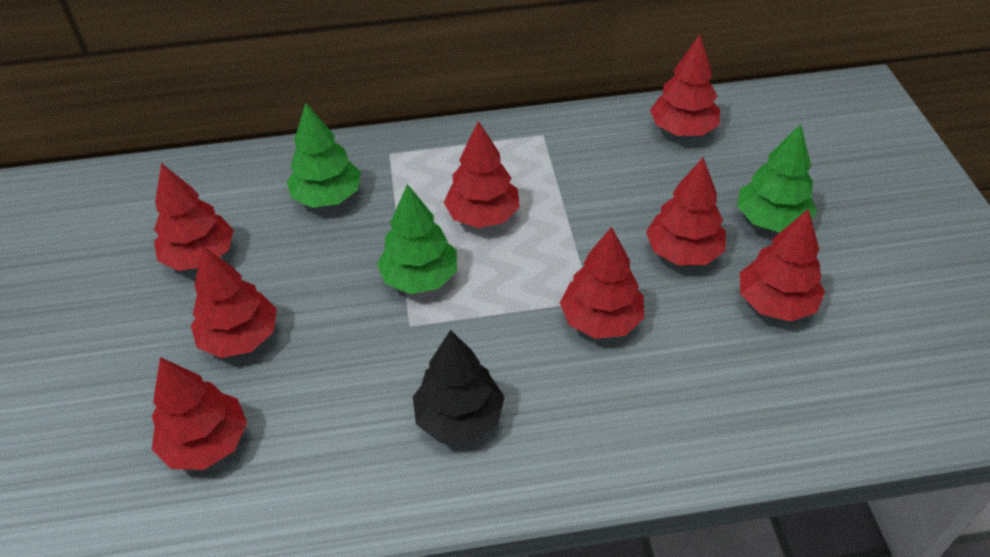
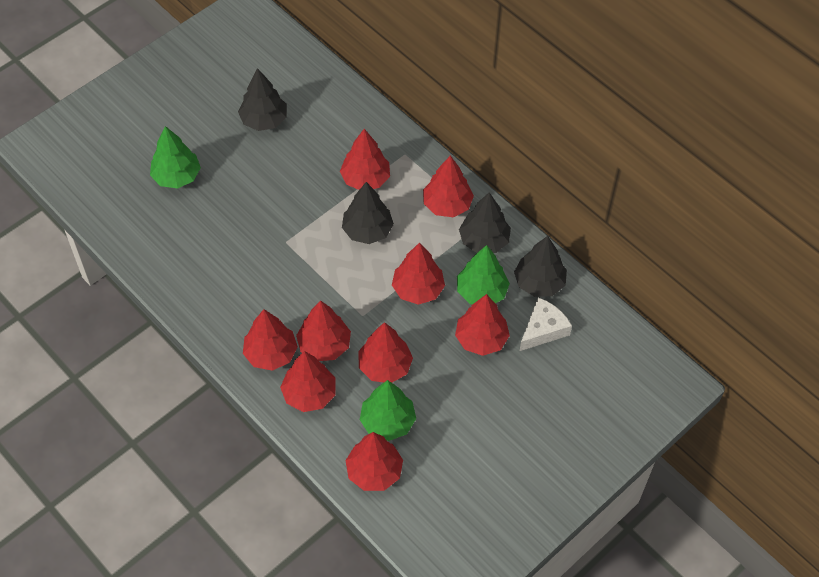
black tree: [413,330,504,443] = 1 -> [238,68,287,131] [342,182,394,244] [459,192,511,253] [514,236,567,297] = 4
red tree: [152,357,247,470] [154,163,234,271] [191,247,277,358] [444,121,520,228] [560,227,644,339] [646,158,726,266] [650,34,720,136] [740,209,825,321] = 8 -> [243,309,298,371] [280,351,336,412] [296,300,351,361] [340,129,390,190] [345,432,403,491] [358,322,413,383] [392,242,445,305] [423,155,474,217] [455,294,510,356] = 9
white cheese: none = 0 -> [520,297,572,351] = 1

